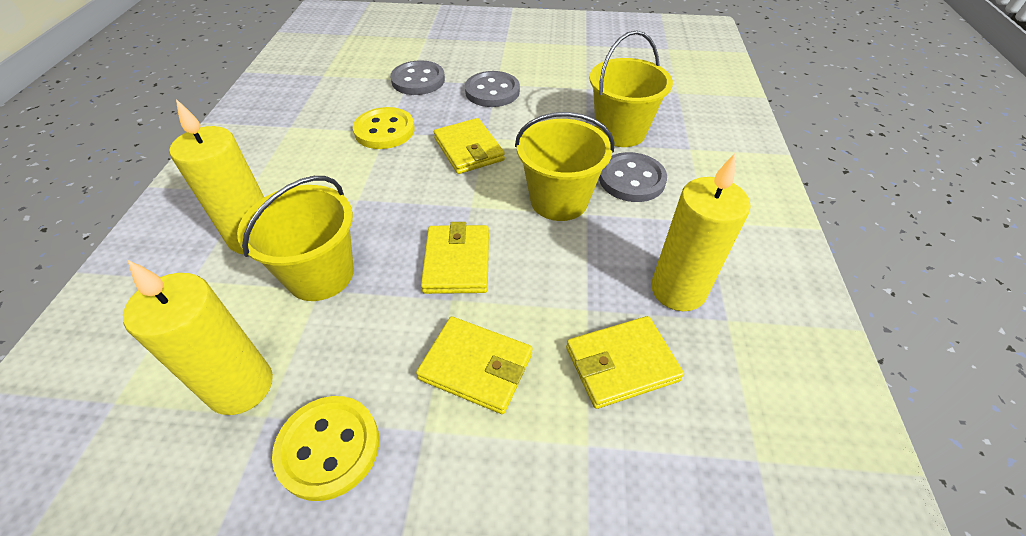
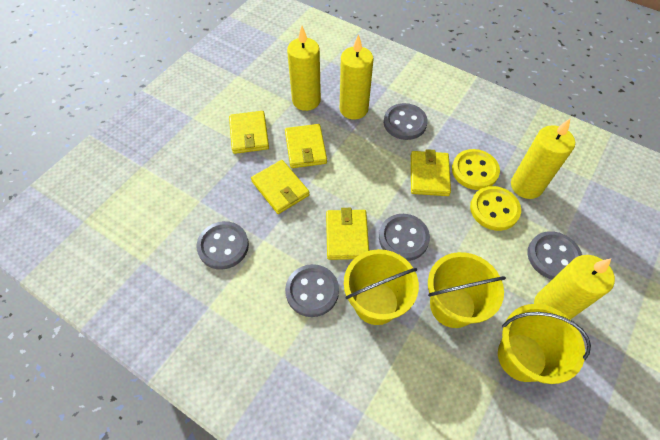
grey button: [390,60,445,95] [465,71,520,107] [599,152,667,202] = 3 -> [196,221,249,270] [285,264,339,317] [379,214,430,261] [384,103,428,140] [527,231,582,279] = 5
yellow candle: [123,260,273,415] [169,99,264,254] [651,153,751,311] = 3 -> [287,26,321,111] [340,34,373,120] [511,119,575,199] [534,255,615,320] = 4
yellow wallet: [416,316,533,414] [421,222,489,294] [434,118,505,174] [566,316,684,409] = 4 -> [229,111,269,154] [251,160,310,214] [285,124,327,168] [326,208,369,260] [411,149,451,196] = 5

